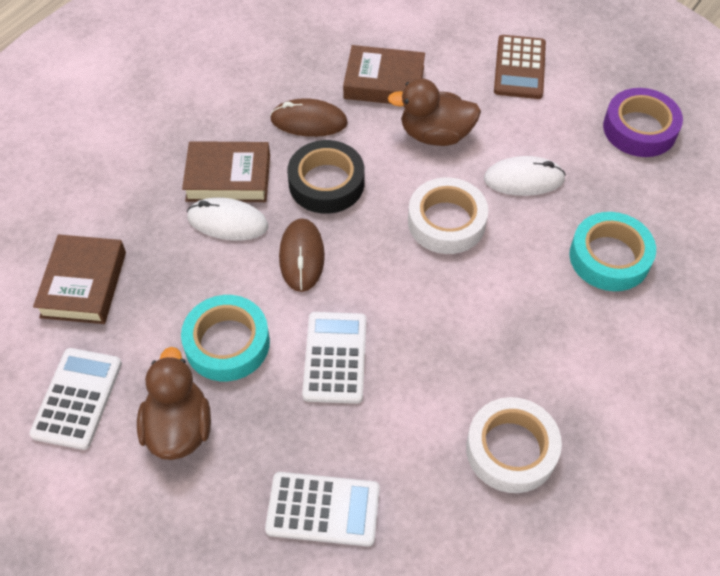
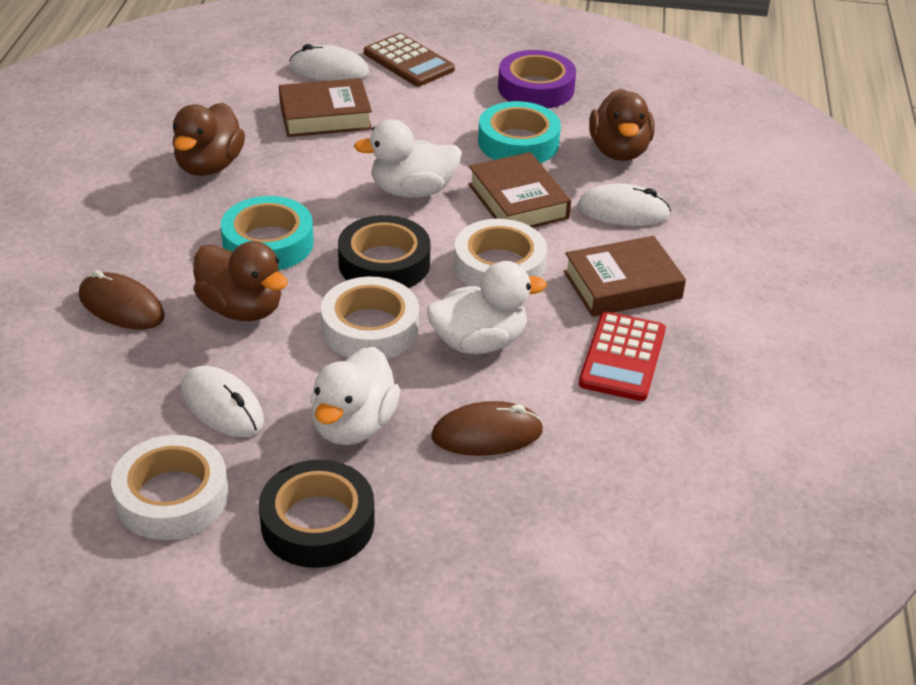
black tape: [287,140,364,214] = 1 -> [259,460,375,568] [338,215,431,288] = 2
brown duck: [137,347,211,460] [388,78,481,146] = 2 -> [173,103,245,176] [193,241,288,321] [589,89,655,161] = 3
red calculator: none = 0 -> [579,312,666,401] = 1
white calculator: [29,348,122,450] [265,472,380,546] [302,312,367,404] = 3 -> none = 0
white duck: none = 0 -> [311,347,400,445] [354,119,462,198] [427,261,547,354] = 3
white mouse: [187,197,268,240] [484,156,566,196] = 2 -> [181,366,264,437] [289,44,369,81] [577,183,671,226] = 3
white tape: [408,177,488,254] [466,397,562,493] = 2 -> [111,435,229,540] [321,277,419,359] [454,219,547,288] = 3

